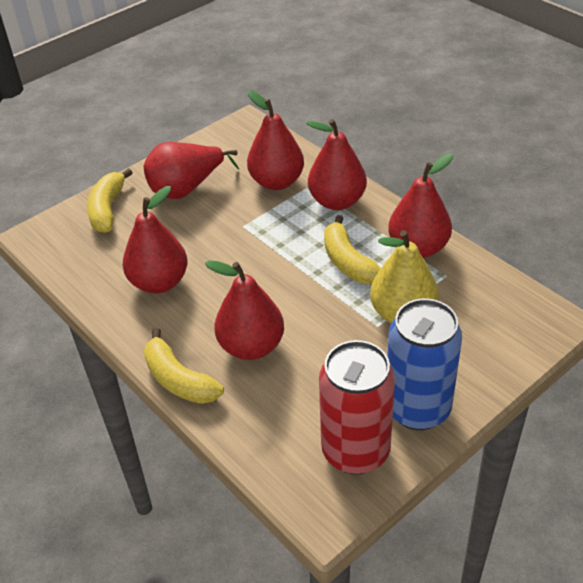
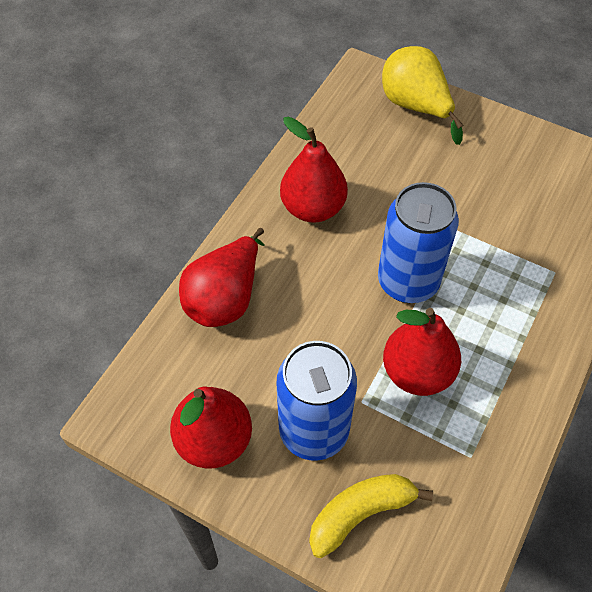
blue can: [387,299,462,430] = 1 -> [277,341,357,461] [378,182,459,303] = 2
red can: [319,340,395,475] = 1 -> none = 0
red pear: [123,186,188,294] [144,142,239,199] [205,260,284,360] [247,91,304,190] [306,119,367,210] [388,154,453,258] = 6 -> [170,387,252,468] [179,228,265,327] [280,117,348,223] [383,308,461,396] = 4
yellow banana: [87,168,133,233] [144,328,224,404] [324,215,381,284] = 3 -> [309,474,433,558] = 1

